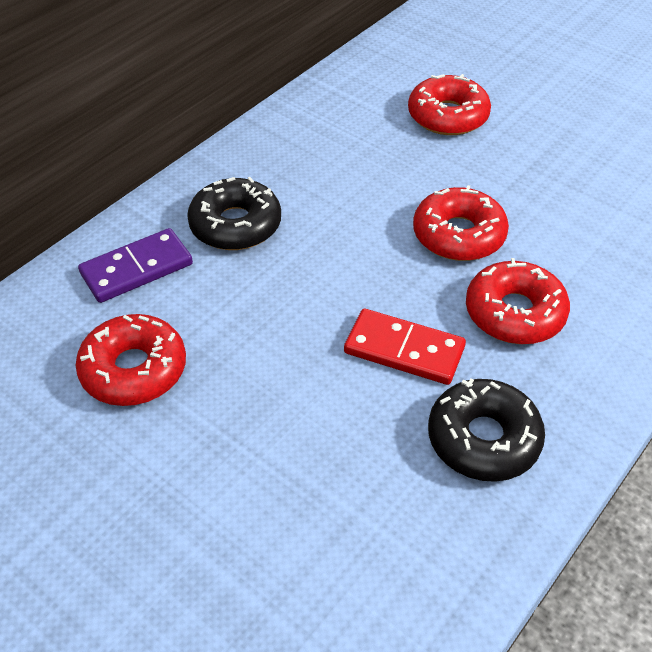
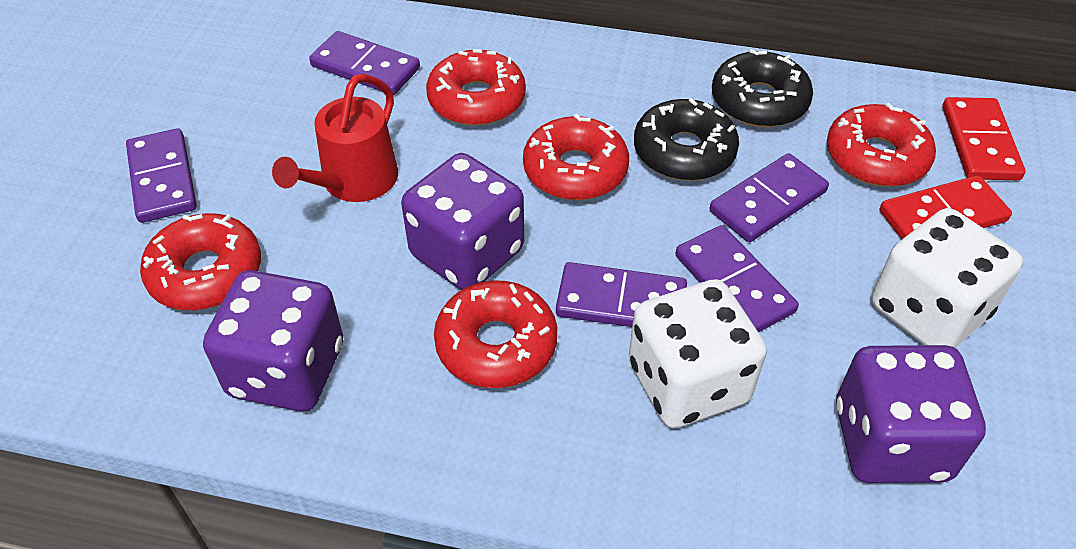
purple dice: none = 0 -> [203,270,343,412] [401,153,524,290] [836,345,986,483] = 3
purple domino: [78,228,193,303] = 1 -> [126,128,197,223] [309,31,420,95] [556,262,687,327] [675,225,799,333] [710,153,829,242] = 5
red domino: [344,309,466,385] = 1 -> [880,175,1012,239] [942,97,1026,180] = 2
red donut: [76,314,186,406] [408,74,491,135] [413,185,509,261] [466,258,570,344] = 4 -> [140,213,261,310] [426,49,526,126] [434,280,557,388] [523,114,629,200] [827,103,936,187] = 5
red watering can: none = 0 -> [272,74,398,202] = 1
white dice: none = 0 -> [629,279,767,428] [872,208,1023,348] = 2

